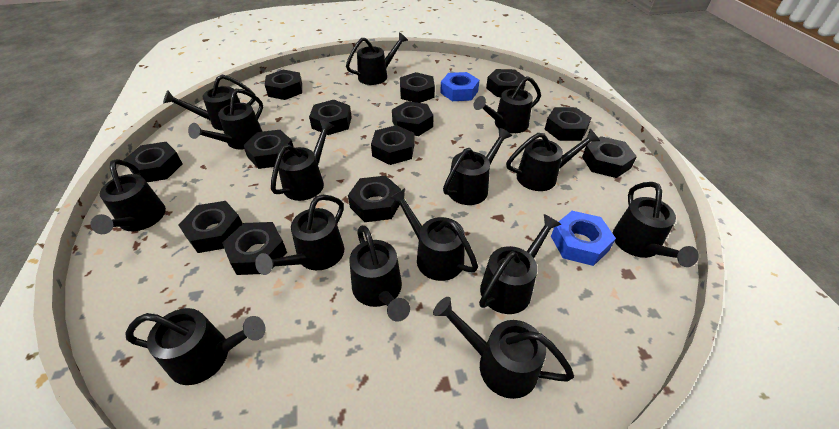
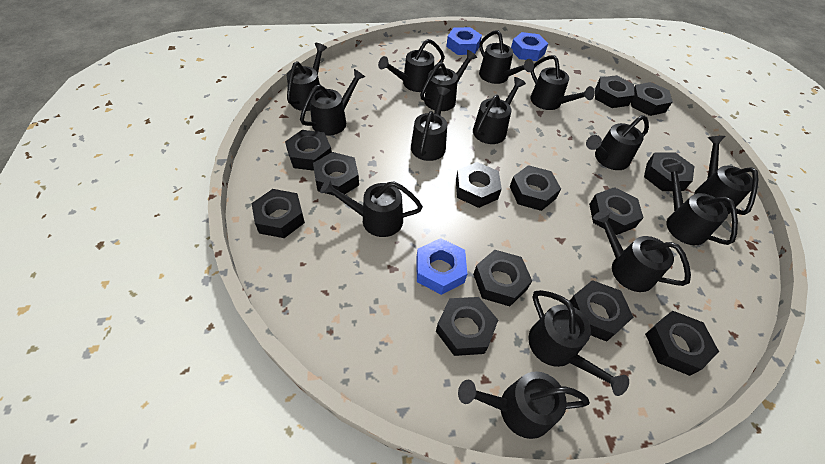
blue nut: [440,72,479,101] [551,211,616,266] = 2 -> [416,238,467,295] [446,27,482,55] [511,32,548,61] = 3

